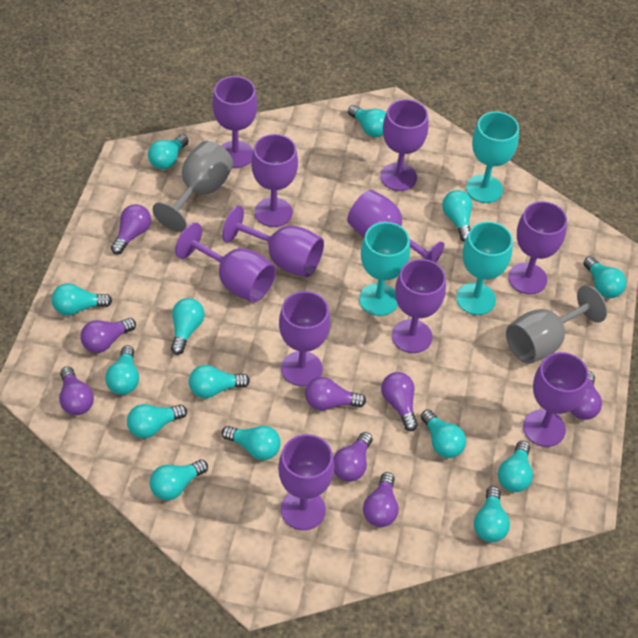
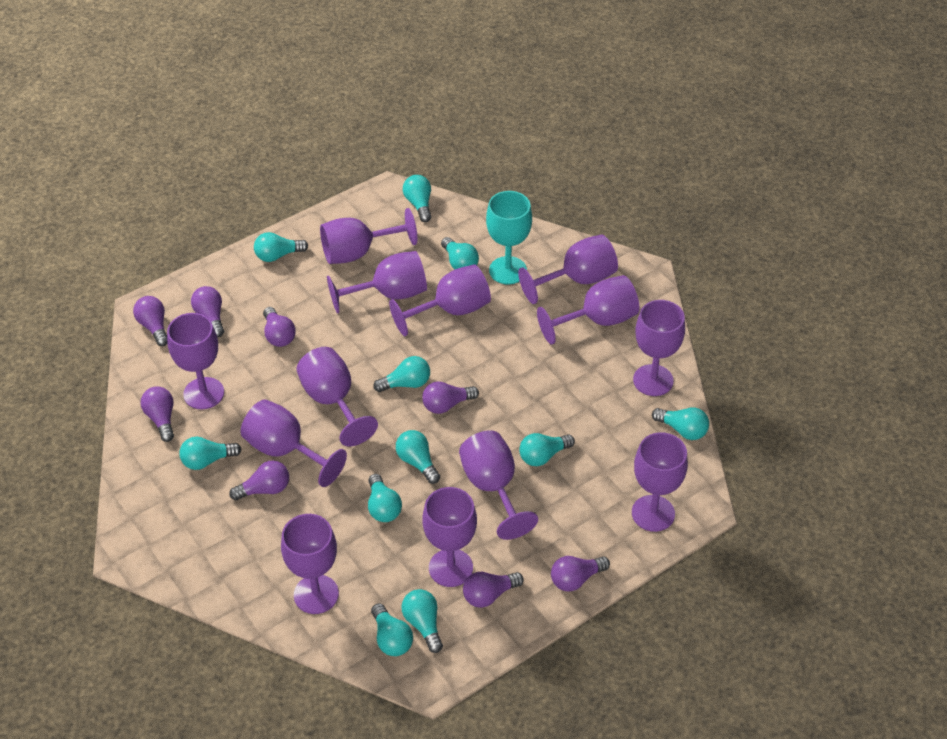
grey goblet: [152,141,233,232] [506,285,607,364] = 2 -> none = 0
purple goblet: [175,223,276,302] [212,76,258,168] [222,205,324,277] [251,134,298,227] [278,434,334,530] [279,291,330,386] [347,190,444,263] [380,99,429,191] [392,259,446,353] [508,201,567,294] [523,352,589,447] = 11 -> [167,313,224,409] [241,399,347,487] [281,514,339,614] [297,347,378,447] [320,208,418,264] [327,251,427,314] [389,264,491,336] [422,487,477,587] [459,431,538,540] [518,235,618,304] [537,275,639,345] [632,432,688,532] [633,300,685,396] = 13
turquoise goblet: [359,222,410,316] [456,222,513,315] [466,111,519,203] = 3 -> [486,191,532,284] = 1
turquoise light bulb: [52,283,112,316] [105,345,139,395] [127,404,187,438] [148,135,188,170] [150,459,208,500] [171,298,204,355] [189,365,250,398] [222,426,281,460] [348,105,386,137] [421,409,466,458] [442,190,472,242] [474,486,510,542] [498,441,533,492] [584,256,626,298] = 14 -> [179,437,241,470] [254,232,308,262] [368,474,402,522] [371,603,413,656] [373,356,430,392] [396,430,440,484] [401,589,443,653] [403,175,432,222] [441,237,479,269] [519,433,575,466] [652,408,709,440] = 11

